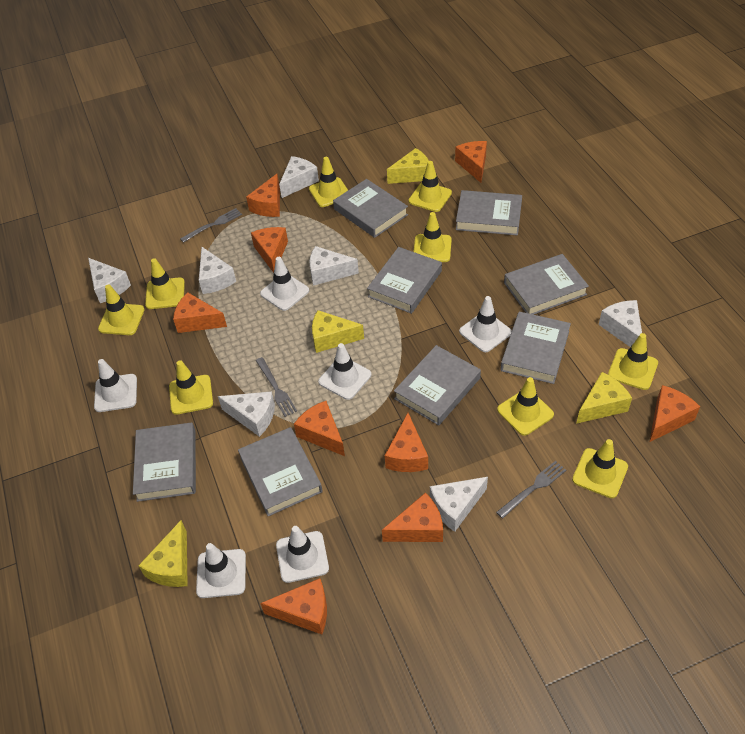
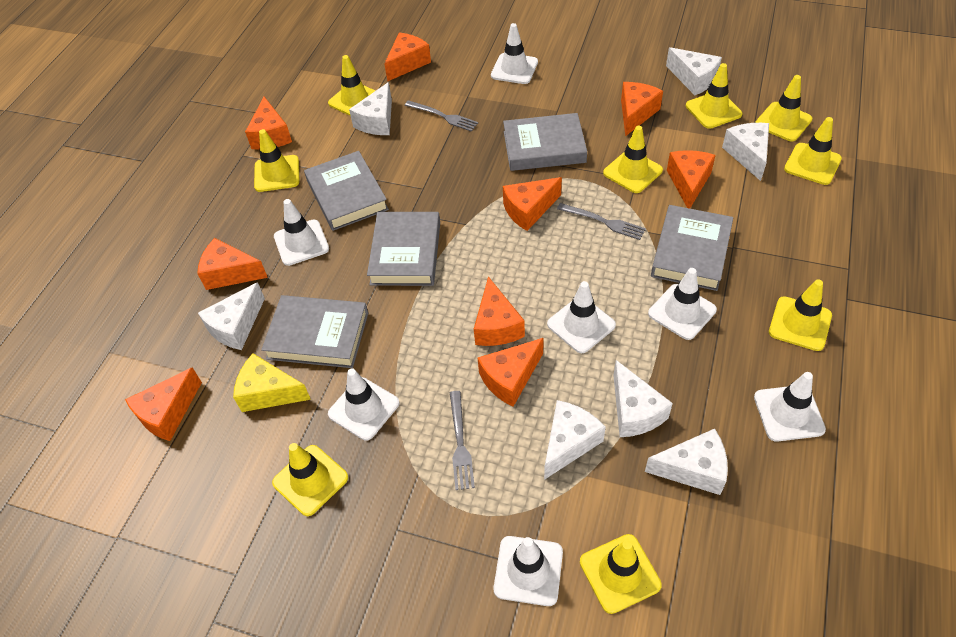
grey book: [133,422,196,502] [238,427,323,516] [333,179,408,238] [367,247,442,314] [394,345,481,425] [456,190,522,236] [500,312,571,384] [504,254,589,315] = 8 -> [261,295,368,368] [304,151,389,231] [367,212,440,286] [503,113,587,171] [651,205,733,291] = 5
white traffic cone: [94,359,137,412] [196,543,246,598] [260,257,309,311] [276,526,329,583] [318,343,371,400] [459,296,512,352] = 6 -> [274,199,329,266] [328,369,400,440] [491,23,538,84] [494,536,563,606] [547,281,616,353] [648,268,717,340] [754,372,826,442] = 7
yellow cheese: [138,520,188,587] [312,310,364,353] [387,148,429,184] [576,372,632,424] = 4 -> [233,353,311,412] = 1

